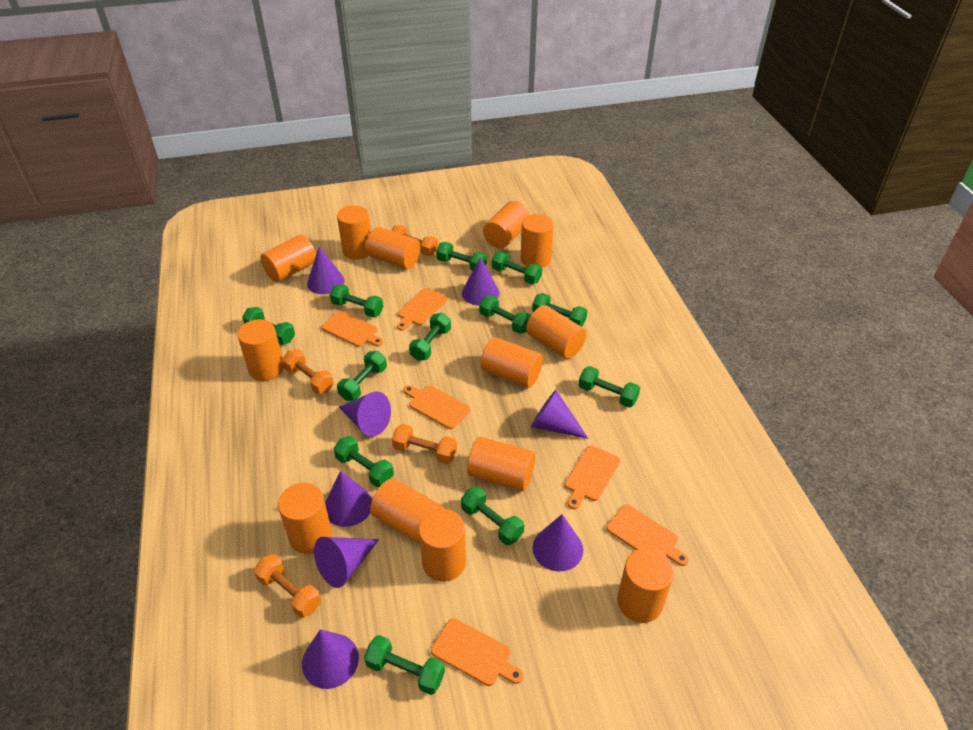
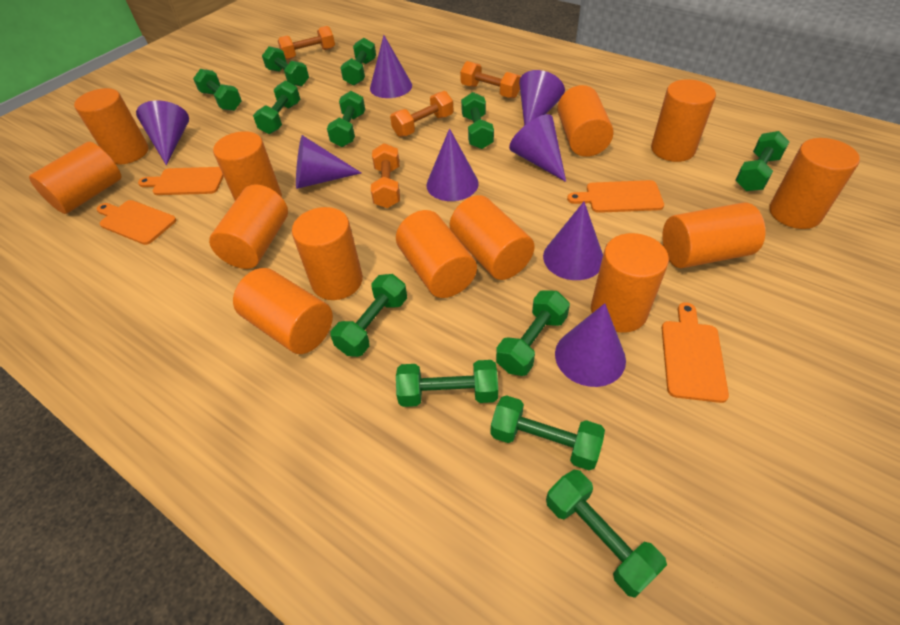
orange cutting board: [322,311,383,347] [397,288,448,331] [403,385,470,429] [431,618,524,686] [565,445,620,509] [606,505,689,566] = 6 -> [97,200,176,245] [138,167,224,195] [567,180,664,213] [662,302,729,403] = 4

